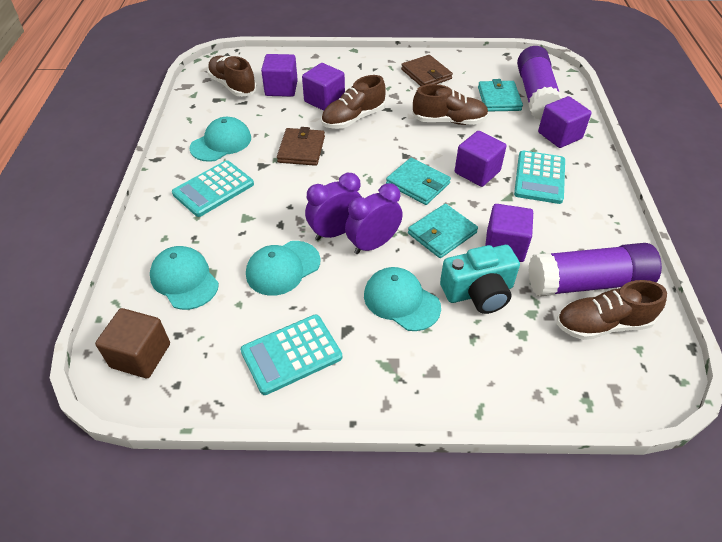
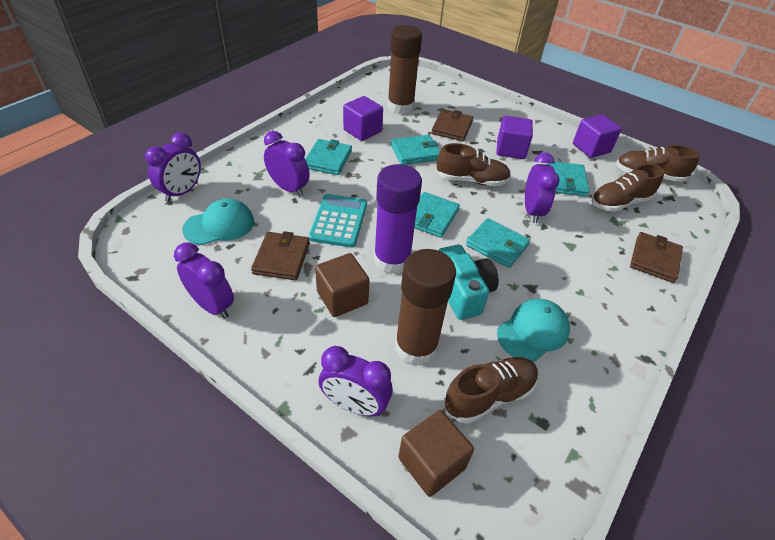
brown cube: [95,308,170,378] = 1 -> [315,253,369,317] [398,410,474,497] = 2
brown glue stick: none = 0 -> [387,25,422,114] [395,249,456,366] = 2
brown wallet: [277,127,325,166] [401,55,453,86] = 2 -> [251,231,310,280] [431,109,473,141] [630,232,683,283] = 3
purple clock: [305,173,362,241] [345,183,403,254] = 2 -> [145,132,201,202] [174,242,234,319] [264,131,310,196] [318,346,393,416] [525,152,560,223] = 5
purple cube: [261,54,298,97] [302,63,345,111] [455,131,507,187] [485,204,533,262] [538,96,592,148] = 5 -> [343,96,383,141] [496,116,533,159] [573,114,621,158] = 3
purple glue stick: [517,46,562,120] [528,243,662,297] = 2 -> [374,164,422,274] = 1
turquoise calculator: [172,160,254,217] [240,314,342,395] [514,151,565,204] = 3 -> [309,194,367,248] = 1
turquoise cap: [150,246,219,310] [190,117,251,162] [246,241,320,296] [364,267,441,331] = 4 -> [182,198,254,245] [497,299,570,362] = 2
turquoise wallet: [386,158,451,205] [408,204,478,258] [478,79,523,112] = 3 -> [305,139,352,175] [391,135,440,165] [414,192,460,238] [466,218,530,268] [547,161,590,197] = 5

